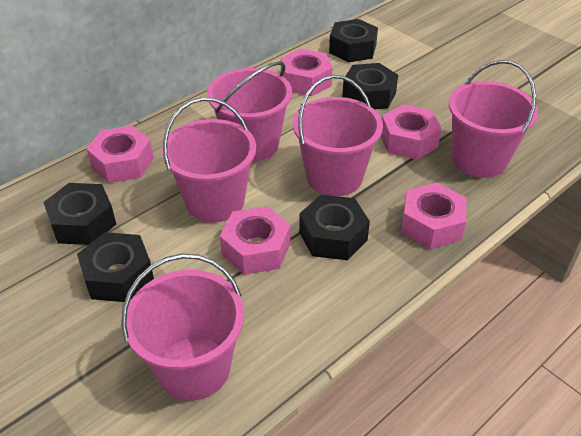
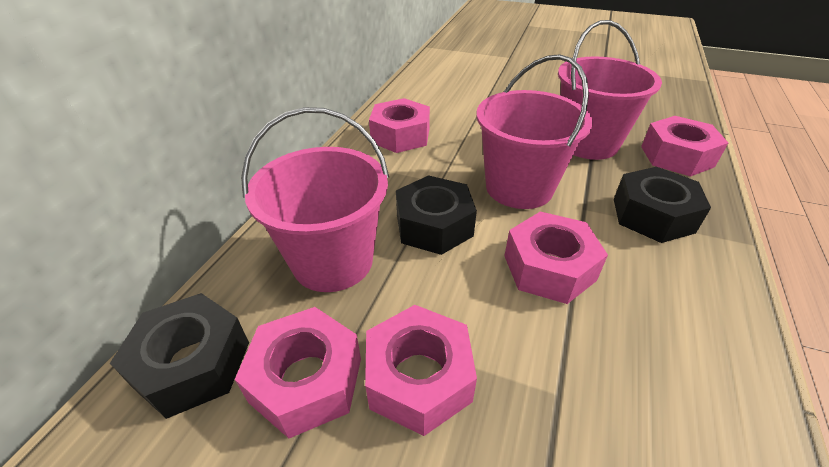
black nut: [43,183,116,245] [77,232,154,302] [299,195,370,260] [329,19,378,63] [342,63,398,109] = 5 -> [110,293,249,419] [396,175,477,255] [614,167,711,243] = 3
pink bucket: [121,254,244,400] [162,97,256,222] [207,61,292,162] [293,75,383,196] [449,60,538,178] = 5 -> [241,107,389,292] [476,54,593,209] [558,20,662,160] = 3

